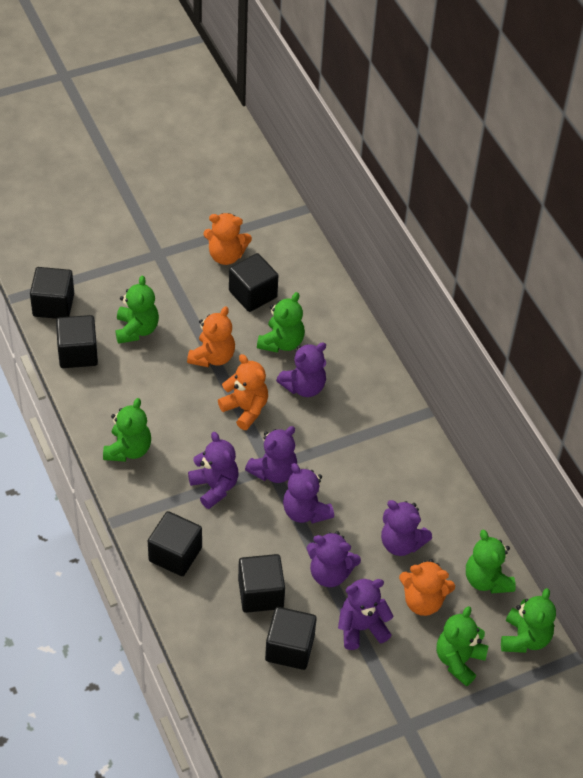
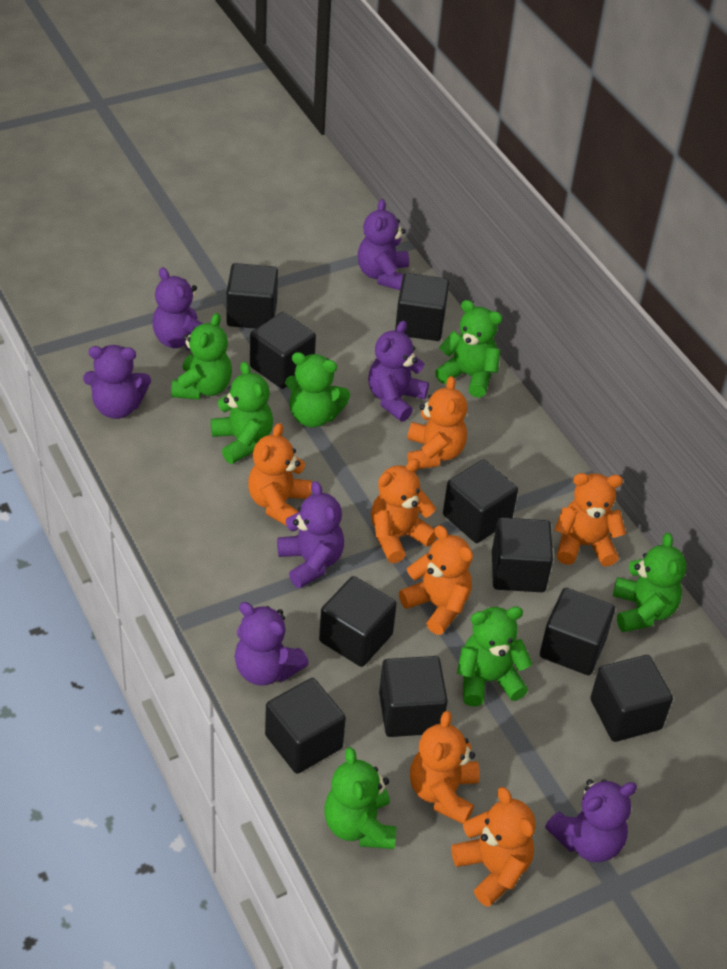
black cube: [30,267,74,319] [56,315,98,368] [148,511,202,576] [229,253,278,312] [238,554,285,613] [265,607,317,670] = 6 -> [226,263,278,329] [250,312,316,389] [265,678,346,774] [319,576,397,667] [379,656,448,737] [395,273,449,341] [443,460,518,543] [492,518,553,592] [540,588,615,675] [590,655,673,742] = 10
green teddy bear: [103,398,151,462] [115,275,159,344] [257,292,305,353] [437,606,488,686] [466,530,516,594] [501,588,556,653] = 6 -> [171,313,232,400] [211,361,273,464] [285,352,350,428] [324,747,396,849] [435,300,502,398] [457,607,533,707] [613,533,686,632] = 7
orange teddy bear: [187,306,235,367] [203,213,252,265] [218,354,268,430] [399,559,455,616] = 4 -> [248,423,312,526] [371,459,436,563] [399,525,473,635] [407,376,467,469] [410,711,480,824] [451,787,535,907] [555,473,626,567] = 7

